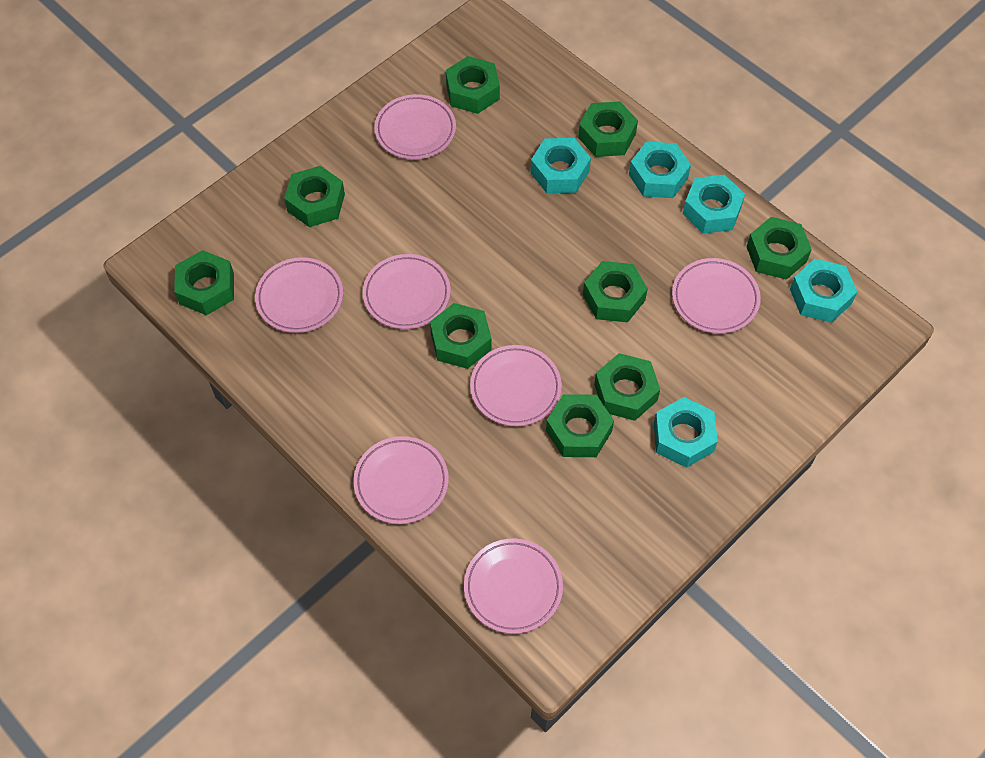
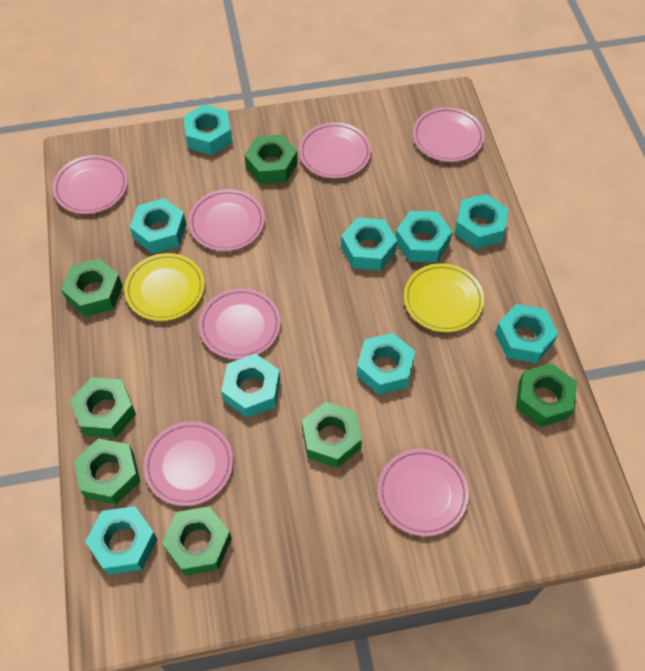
green nut: [174,250,234,315] [284,166,345,227] [430,303,492,369] [446,56,500,114] [546,394,614,457] [578,101,638,157] [583,261,648,322] [594,353,660,421] [746,217,812,280] = 9 -> [61,258,123,317] [70,377,136,438] [74,438,140,505] [162,506,232,576] [244,135,298,184] [302,402,362,468] [516,363,577,427] = 7
turquoise nut: [530,138,591,193] [629,142,691,198] [654,397,718,468] [683,175,745,234] [790,259,857,323] = 5 -> [85,506,157,575] [130,198,186,254] [183,104,232,155] [221,354,280,418] [341,217,397,271] [357,333,415,395] [396,211,452,262] [455,194,508,249] [495,304,559,363] = 9
yellow plate: none = 0 -> [124,253,204,321] [404,263,484,332] = 2

